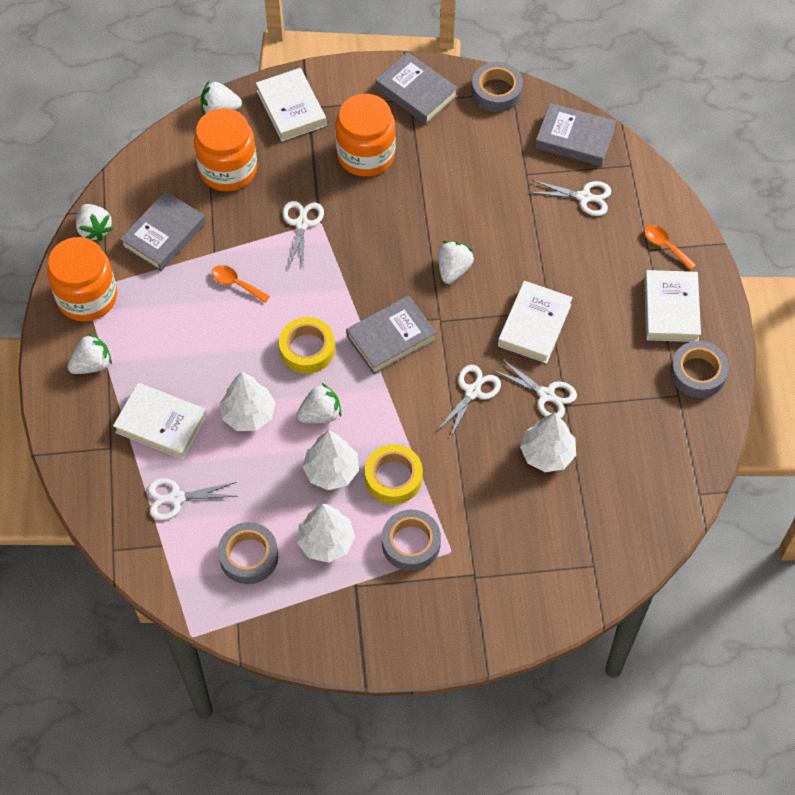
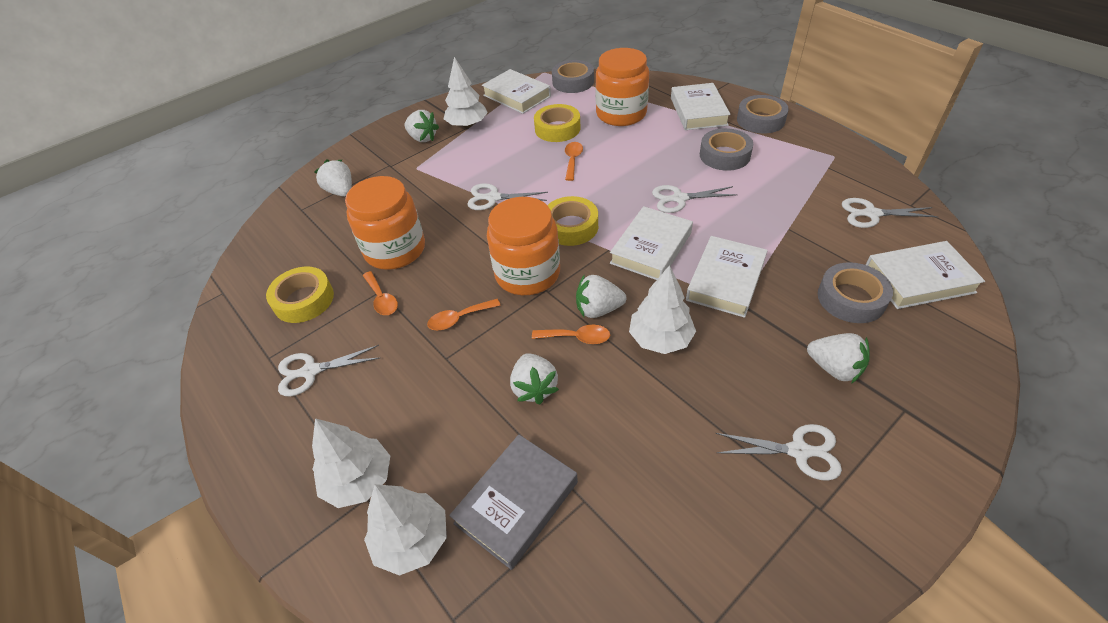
grey book: [120,191,206,272] [346,295,437,375] [375,52,458,124] [535,103,616,166] = 4 -> [449,435,578,570] = 1
orange spoon: [212,265,270,303] [644,225,696,270] = 2 -> [363,271,398,315] [427,299,501,330] [532,325,610,344] [565,142,583,181] = 4
white book: [113,383,207,460] [256,68,327,141] [498,281,573,363] [644,270,701,342] = 4 -> [482,69,551,114] [610,206,693,280] [671,83,731,130] [686,236,768,318] [866,241,985,309] = 5
yellow tape: [279,317,335,374] [365,444,423,504] = 2 -> [266,267,334,323] [534,104,581,142] [548,196,598,246] = 3

